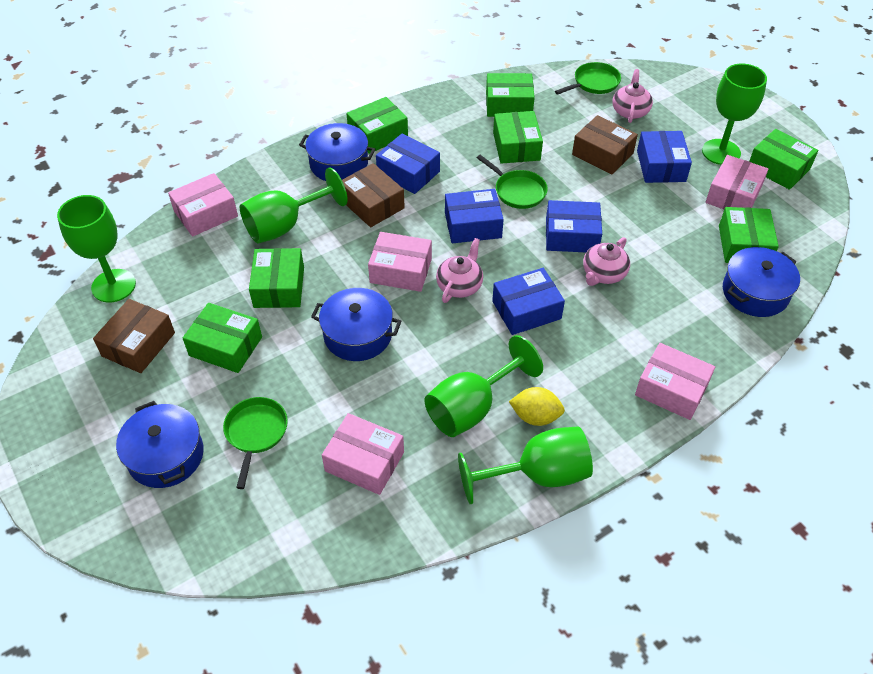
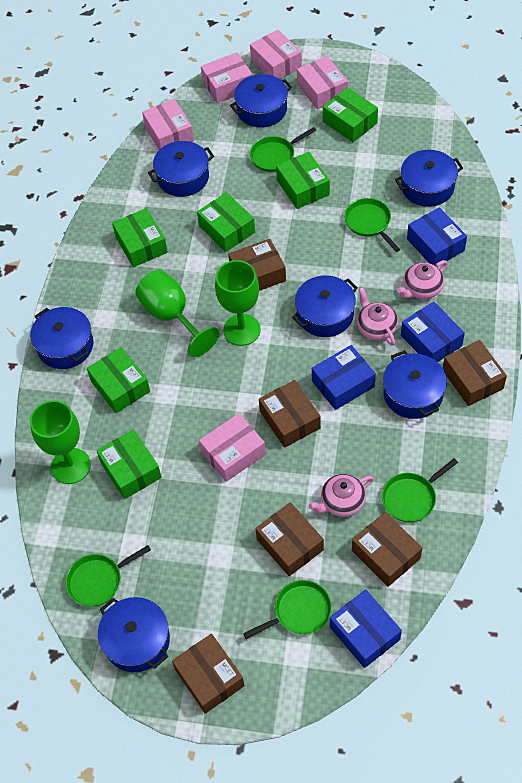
blue box: [376,134,440,194] [445,189,504,243] [492,268,565,335] [546,200,602,252] [637,131,692,183] = 5 -> [312,345,376,410] [330,590,402,668] [401,302,465,362] [407,207,467,266] = 4
blue pot: [116,401,204,488] [299,123,375,181] [311,288,401,361] [723,247,800,317] = 4 -> [30,307,94,369] [98,597,170,672] [148,141,214,197] [230,74,292,128] [292,275,358,337] [383,350,447,419] [395,150,463,207] = 7
brown box: [93,299,175,373] [342,163,405,227] [572,115,638,174] = 3 -> [172,634,245,714] [228,239,286,291] [255,502,324,576] [259,380,321,448] [352,512,422,587] [443,340,507,406] = 6
green box: [183,303,262,373] [249,248,304,308] [346,97,408,154] [486,73,535,117] [493,111,543,164] [719,207,779,263] [749,129,818,190] = 7 -> [87,347,150,413] [97,429,162,499] [112,208,168,267] [197,192,255,252] [276,152,330,209] [323,87,378,142] = 6
green goblet: [57,195,136,303] [240,167,348,243] [424,335,543,437] [458,426,593,504] [702,64,767,165] = 5 -> [30,400,91,484] [135,270,219,357] [215,260,261,346] = 3
green pan: [223,397,288,489] [477,155,548,209] [555,62,621,95] = 3 -> [66,545,151,607] [243,580,332,639] [250,127,317,172] [344,198,400,252] [382,458,458,522] = 5
yellow lemon: [509,387,565,426] = 1 -> none = 0

